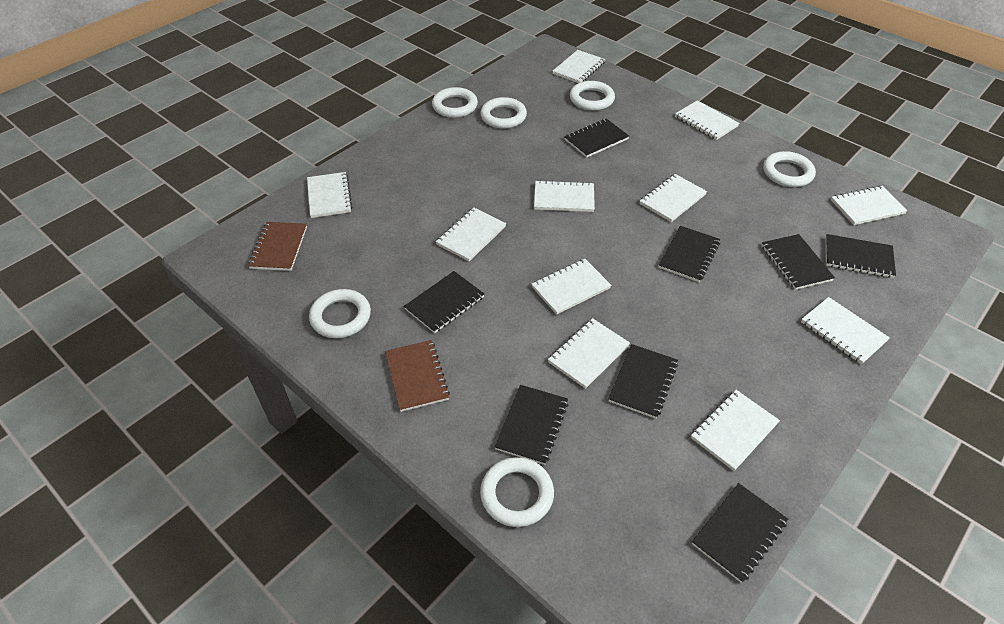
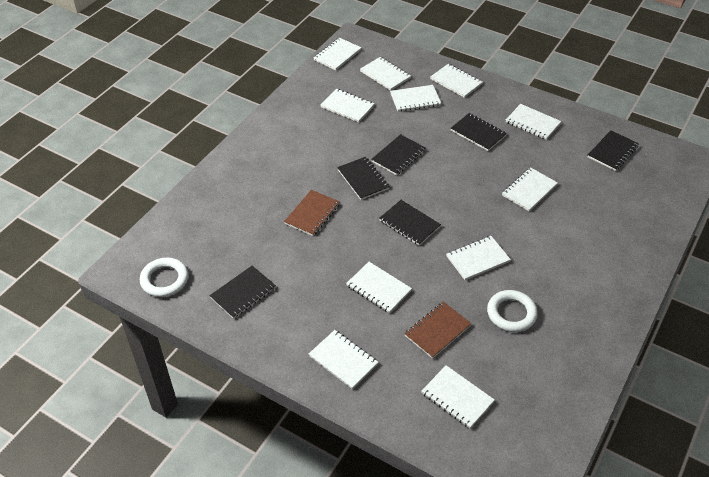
black notebook: [404,271,484,333] [495,385,568,465] [564,119,629,158] [608,344,678,419] [659,226,720,282] [692,483,788,583] [761,234,835,290] [826,234,896,278] = 8 -> [209,266,276,319] [337,157,390,200] [371,134,426,175] [379,200,441,245] [451,113,507,151] [587,130,639,171] = 6
white ring: [309,289,371,338] [432,87,478,118] [480,97,527,129] [480,457,554,527] [570,81,615,111] [763,151,816,187] = 6 -> [140,258,188,297] [487,290,538,332] = 2

